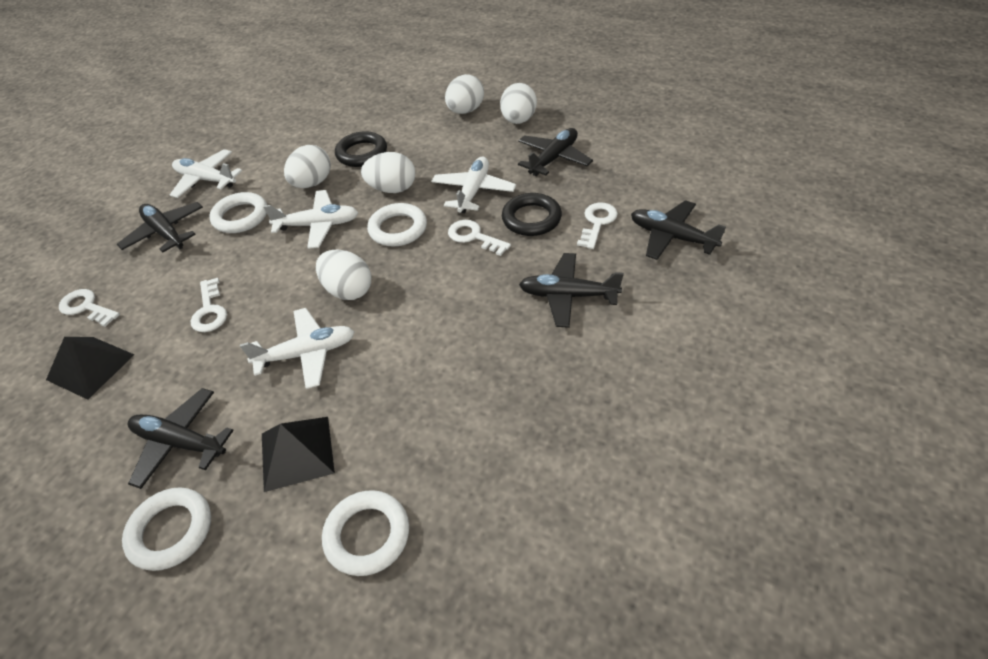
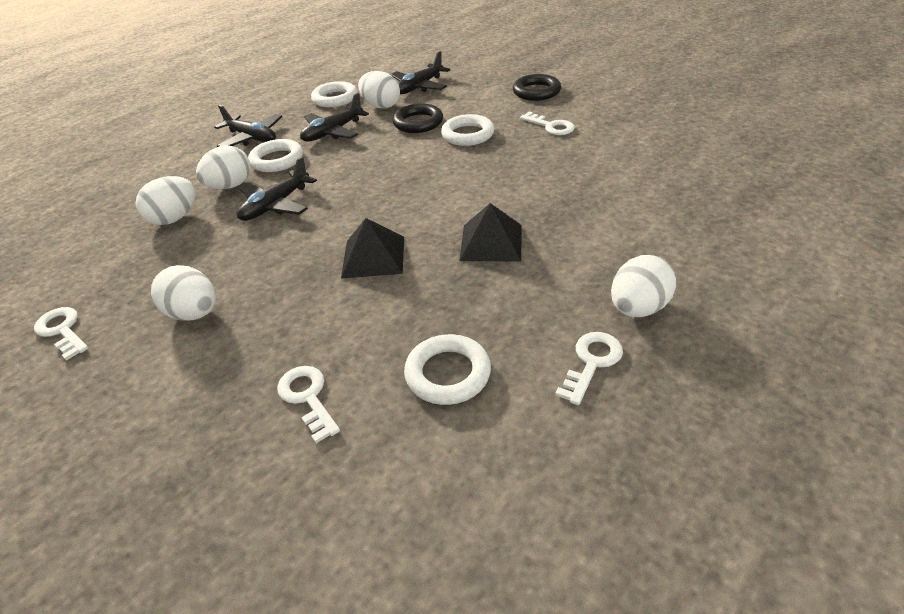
black plane: [117,202,203,253] [128,388,234,489] [518,128,593,176] [519,253,624,328] [631,200,726,260] = 5 -> [214,105,282,147] [237,157,317,221] [300,93,369,142] [391,51,450,94] = 4
white plane: [170,149,242,198] [240,308,355,389] [263,190,358,249] [431,157,516,213] = 4 -> none = 0

